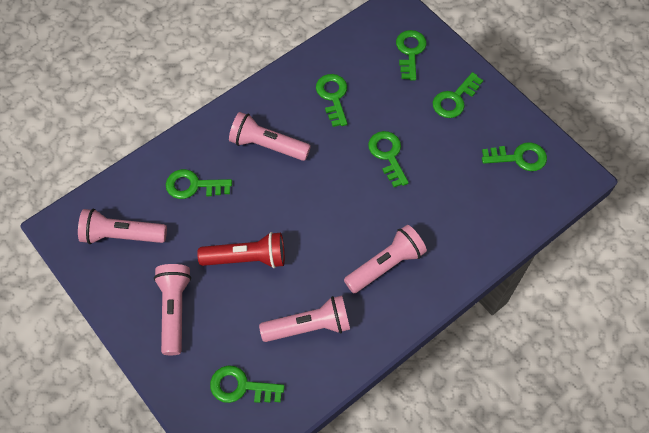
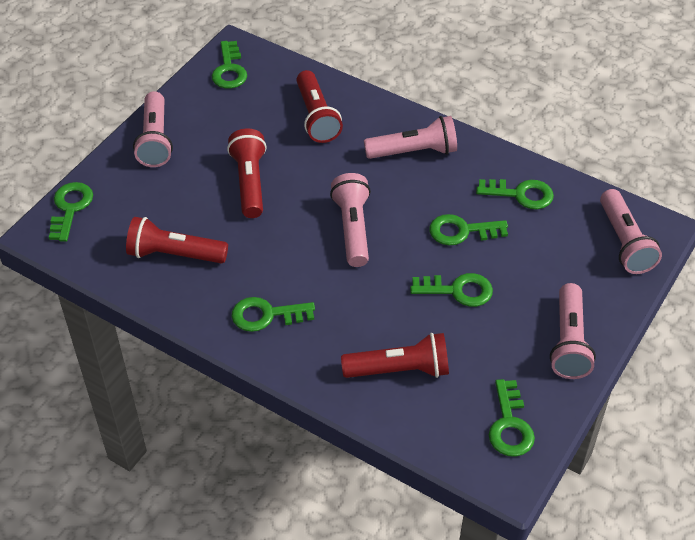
red flashlight: [197,232,285,268] = 1 -> [126,217,228,263] [227,129,267,218] [296,70,343,143] [341,333,449,378] = 4

